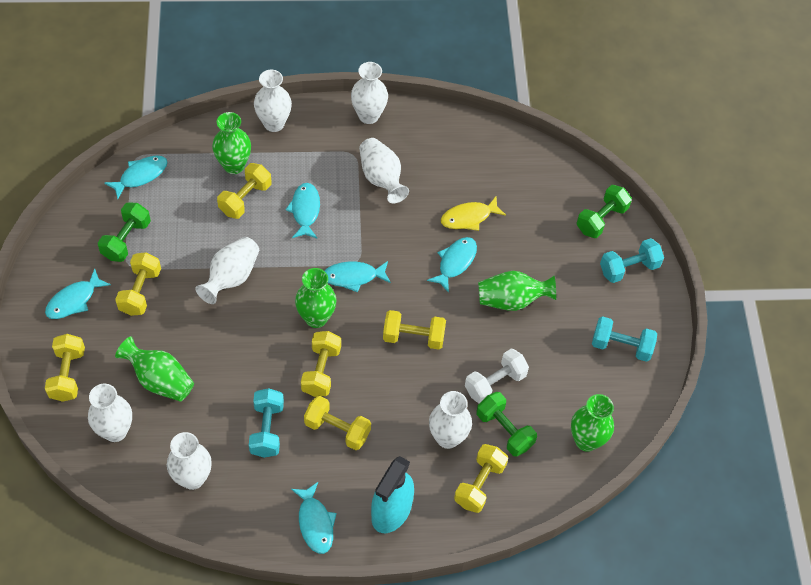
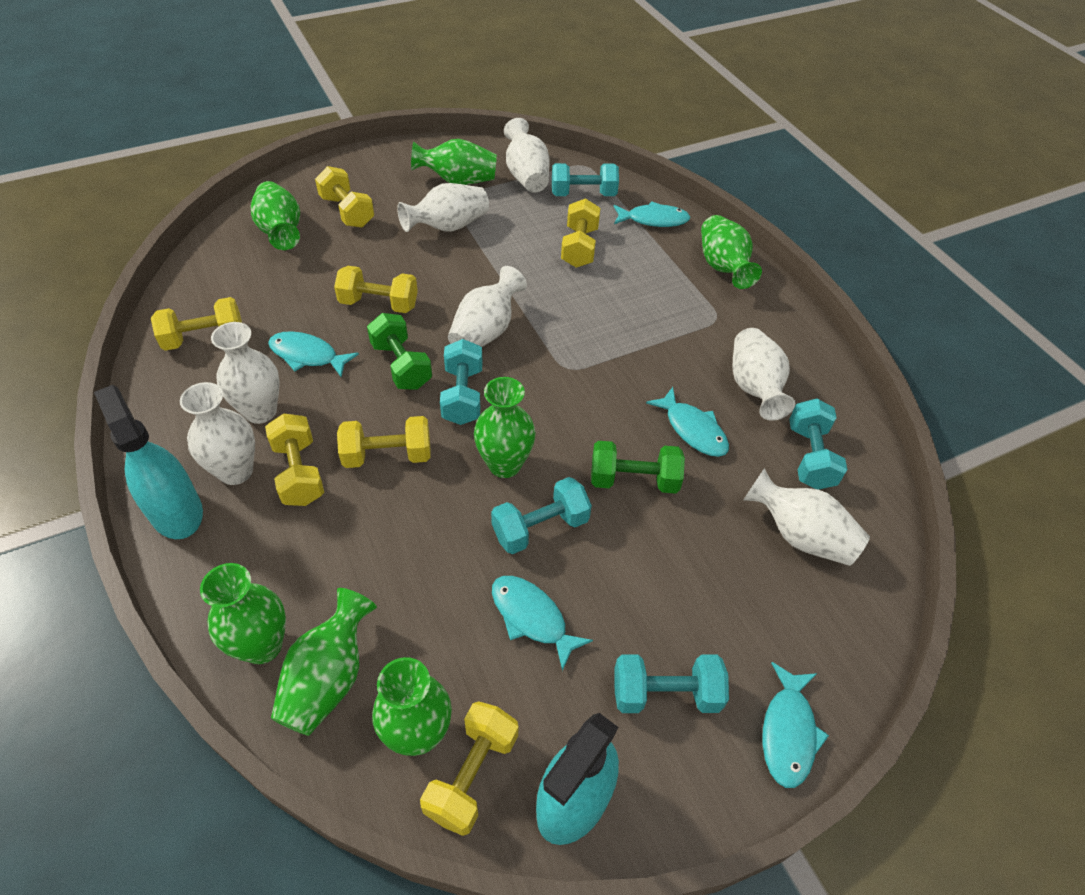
green dumbbell: [98,202,151,262] [477,392,537,457] [577,185,632,238] = 3 -> [367,313,432,390] [591,441,685,494] = 2
green vase: [115,336,194,401] [212,112,251,174] [295,268,336,328] [478,271,556,311] [571,394,614,452] = 5 -> [200,563,286,664] [251,181,300,250] [271,588,377,736] [372,657,452,756] [411,139,497,185] [474,377,536,478] [701,215,762,289] = 7
turquoise dumbbell: [249,388,284,458] [592,316,657,362] [600,238,664,283] = 3 -> [440,339,483,425] [491,477,592,554] [552,163,619,196] [614,655,729,713] [789,398,848,490] = 5
turquoise fish: [45,268,111,319] [104,155,167,199] [285,183,320,238] [291,482,337,554] [325,261,391,292] [427,237,477,293] = 6 -> [268,331,359,377] [492,576,593,671] [614,201,690,227] [646,387,729,457] [763,662,829,788] = 5
turquoise spray bottle: [371,456,414,533] = 1 -> [94,385,203,539] [536,713,619,845] = 2
white dumbbell: [465,349,529,403] = 1 -> none = 0
yellow fish: [441,196,506,231] = 1 -> none = 0

